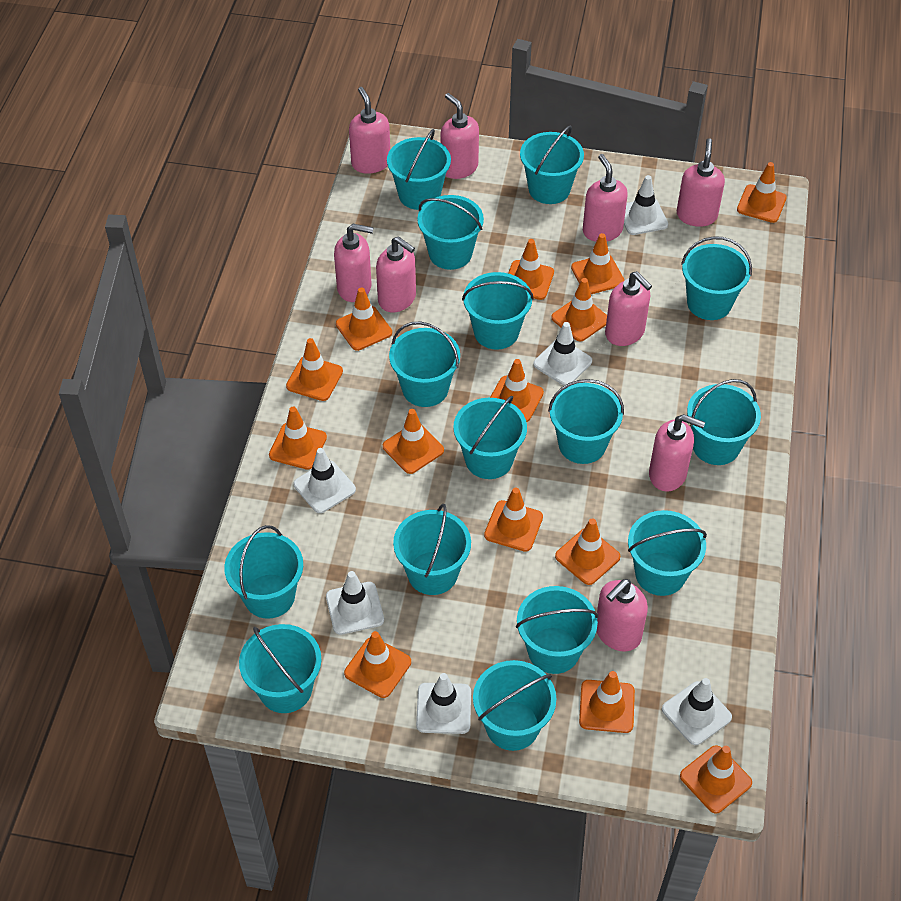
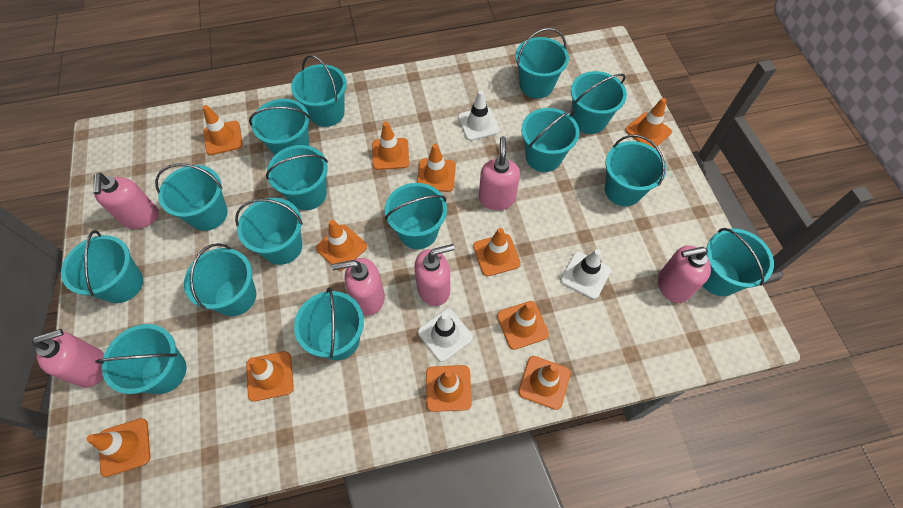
orange traffic cone: [269,407,327,470] [286,338,343,401] [336,287,392,351] [344,631,411,698] [383,409,444,474] [484,488,543,552] [490,359,544,422] [508,239,554,300] [551,278,607,341] [555,518,620,585] [571,233,625,294] [579,671,635,733] [680,745,752,814] [737,162,787,223] = 14 -> [86,418,150,477] [202,105,243,155] [246,351,294,402] [316,220,367,271] [372,122,409,170] [417,144,456,192] [426,365,472,412] [473,228,521,276] [497,301,549,350] [518,356,571,410] [625,98,672,149] = 11
pink soap dispenser: [334,224,374,302] [349,87,390,174] [376,236,416,312] [440,93,479,179] [583,154,628,242] [596,579,648,652] [605,271,652,346] [649,414,705,492] [677,138,725,227] = 9 -> [32,329,104,388] [94,173,158,229] [332,258,385,316] [414,244,454,306] [479,136,520,210] [658,245,711,303] = 6
white traffic cone: [294,448,356,513] [326,571,384,635] [416,673,471,734] [533,322,592,386] [624,175,668,235] [662,678,732,745] = 6 -> [418,309,473,362] [458,90,500,141] [561,249,611,299] = 3

